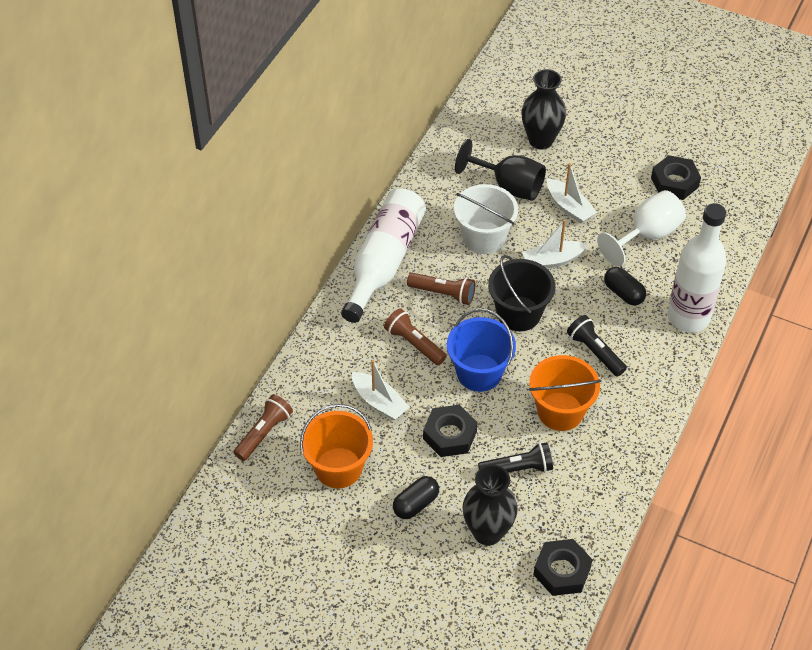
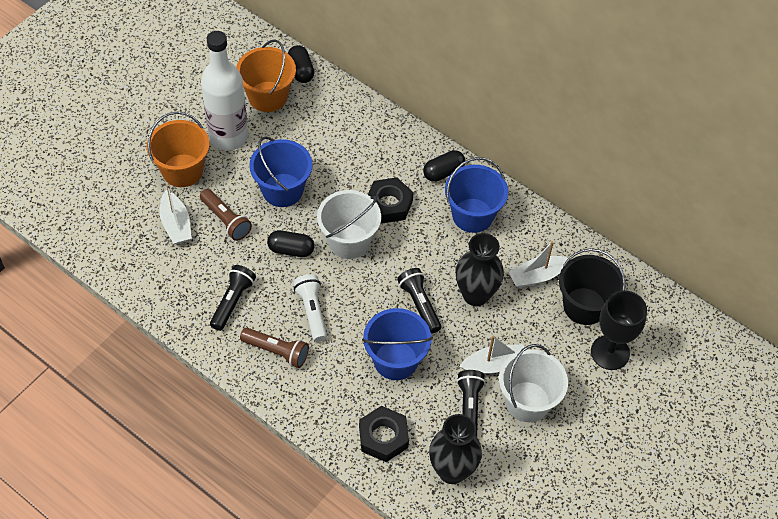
black capsule: [393,476,439,519] [604,267,646,306] = 2 -> [267,230,314,257] [288,45,314,83] [423,150,465,182] = 3
black flashlight: [478,442,553,473] [567,315,627,377] = 2 -> [210,265,256,331] [397,268,441,334] [457,370,485,436] = 3
black nut: [423,404,478,457] [533,539,593,596] [651,155,701,200] = 3 -> [359,406,409,462] [368,177,413,224] = 2
blue bucket: [447,308,516,392] = 1 -> [249,136,313,207] [362,308,433,380] [445,157,508,233] = 3
brown flashlight: [234,394,293,461] [384,308,447,365] [407,273,475,305] = 3 -> [200,189,252,241] [240,328,309,368] = 2
white bottle: [341,188,426,323] [667,203,727,332] = 2 -> [201,31,248,151] = 1
white bucket: [454,184,518,254] = 1 -> [317,190,381,259] [499,344,568,422] = 2
white flashlight: none = 0 -> [293,274,327,342] = 1
white goblet: [597,190,686,266] = 1 -> none = 0

